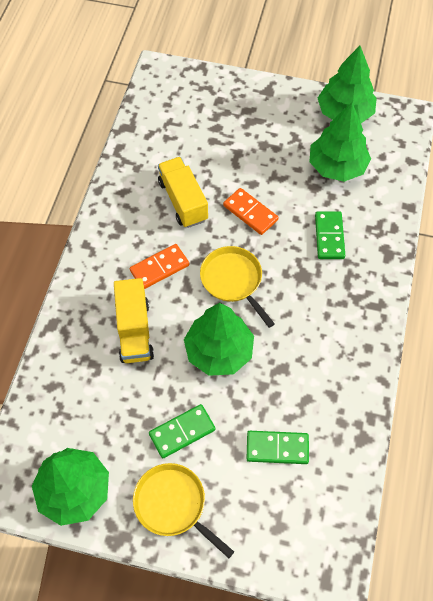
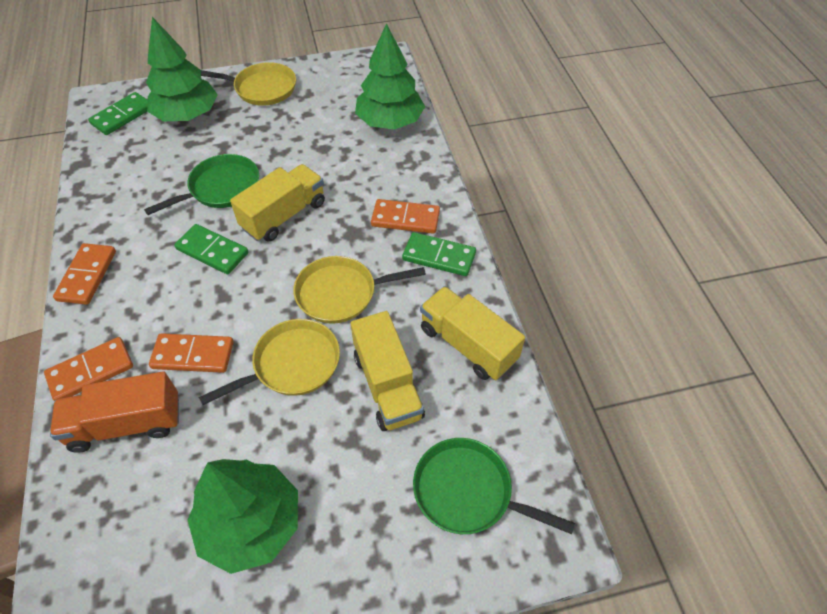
green pan: none = 0 -> [144,154,259,215] [413,438,575,534] = 2
green tree: [32,448,109,526] [184,303,254,376] [310,103,371,182] [318,46,377,123] = 4 -> [146,17,218,121] [187,459,298,574] [355,23,425,129] = 3
orange domino: [130,244,189,289] [223,188,279,235] = 2 -> [44,337,133,401] [53,243,116,305] [149,333,234,373] [371,199,440,234] = 4
orange truck: none = 0 -> [50,372,179,453] = 1
yellow pan: [133,463,234,558] [200,246,275,328] = 2 -> [199,319,340,405] [201,62,296,106] [293,256,426,324] = 3
yellow truck: [114,278,154,363] [158,157,208,228] = 2 -> [230,164,325,242] [351,311,425,431] [420,286,525,380] = 3

